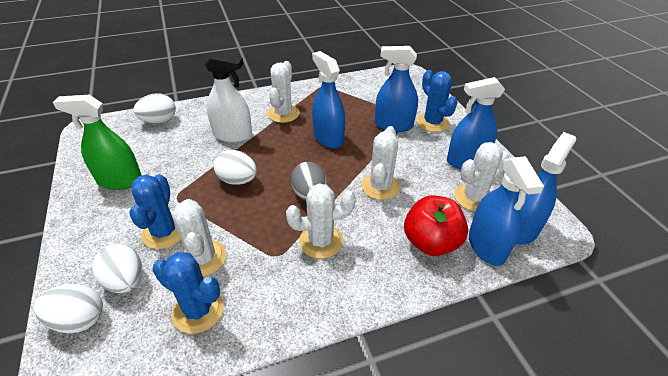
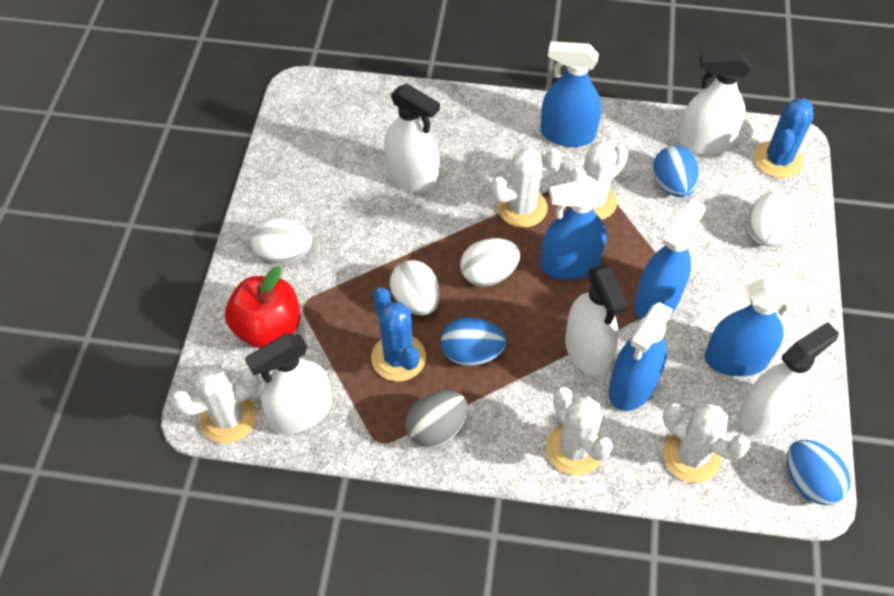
blue cactus: [129,174,181,249] [152,252,224,334] [417,70,457,132] = 3 -> [371,288,426,381] [754,98,814,178] = 2
blue egg: none = 0 -> [441,318,506,366] [653,146,699,197] [787,439,851,505] = 3
green spray bottle: [53,95,142,190] = 1 -> none = 0
white spray bottle: [204,52,252,143] = 1 -> [245,334,332,434] [384,83,440,193] [565,264,628,377] [678,52,751,155] [738,322,839,436] = 5

